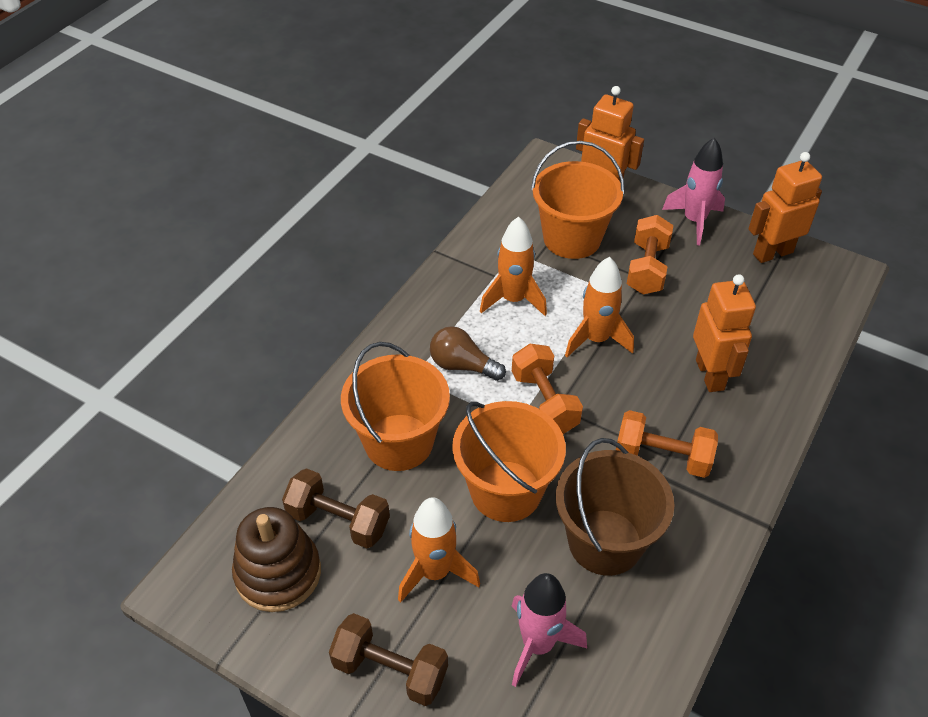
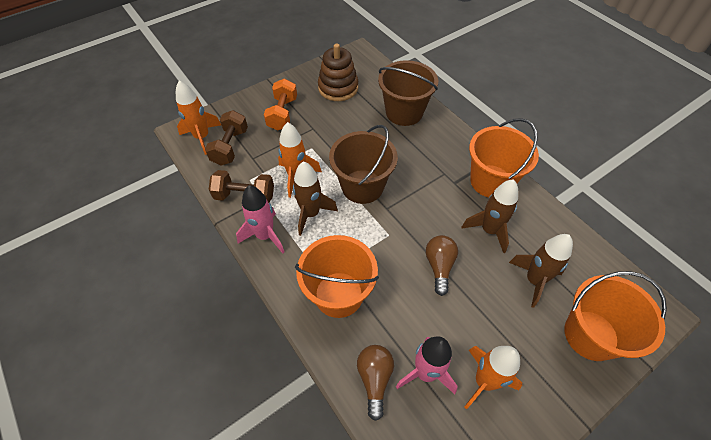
brown bucket: [556,438,674,576] = 1 -> [329,125,398,204] [378,60,438,126] = 2
brown light bulb: [430,326,506,381] = 1 -> [357,345,394,421] [426,235,458,296] = 2
brown rocket: none = 0 -> [293,161,338,236] [462,179,518,253] [509,234,573,308] = 3
orange dumbbell: [512,344,583,434] [616,410,718,478] [627,215,673,294] = 3 -> [264,79,297,131] = 1
orange robot: [576,86,644,183] [693,274,756,392] [748,152,822,263] = 3 -> none = 0

